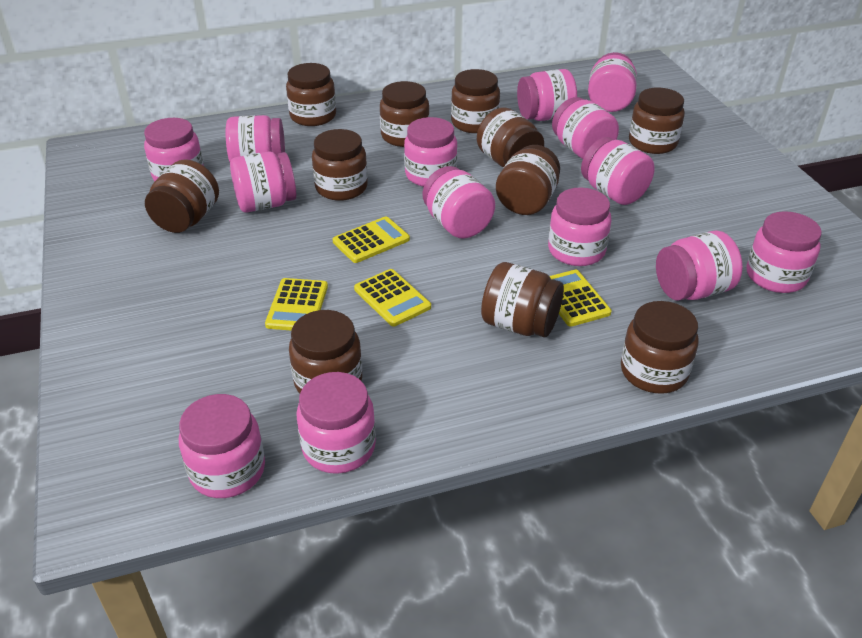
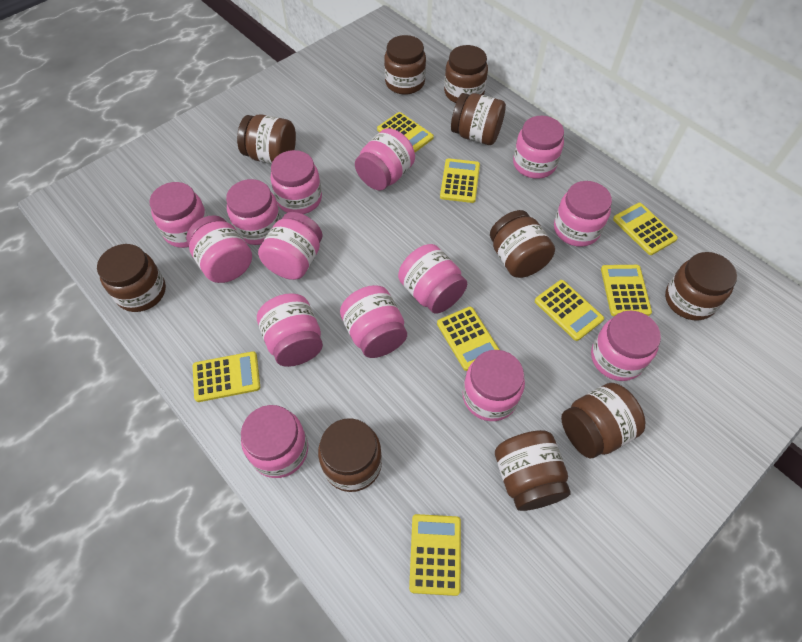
brown jar: [145,159,219,233] [286,63,336,126] [289,310,362,394] [312,129,368,201] [380,81,429,147] [451,69,500,133] [477,107,544,168] [481,262,564,337] [496,145,560,215] [621,301,699,394] [629,88,685,154] = 11 -> [97,244,166,312] [237,114,296,164] [318,418,382,492] [384,35,426,95] [444,45,488,103] [451,93,506,145] [490,210,555,278] [495,430,570,511] [561,383,645,458] [665,252,737,321] = 10
yellow calculator: [265,278,328,330] [333,216,410,263] [354,269,431,326] [549,270,612,327] = 4 -> [193,351,260,402] [377,112,434,152] [409,514,461,596] [437,307,500,371] [440,158,480,203] [535,280,604,341] [601,265,652,316] [613,203,678,255] = 8

